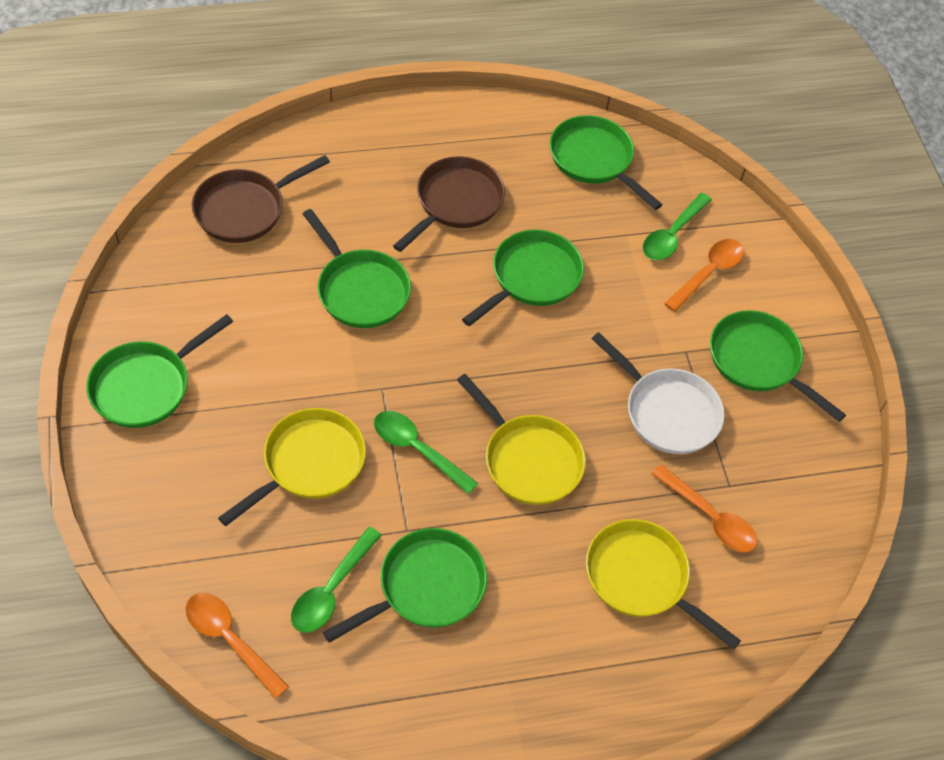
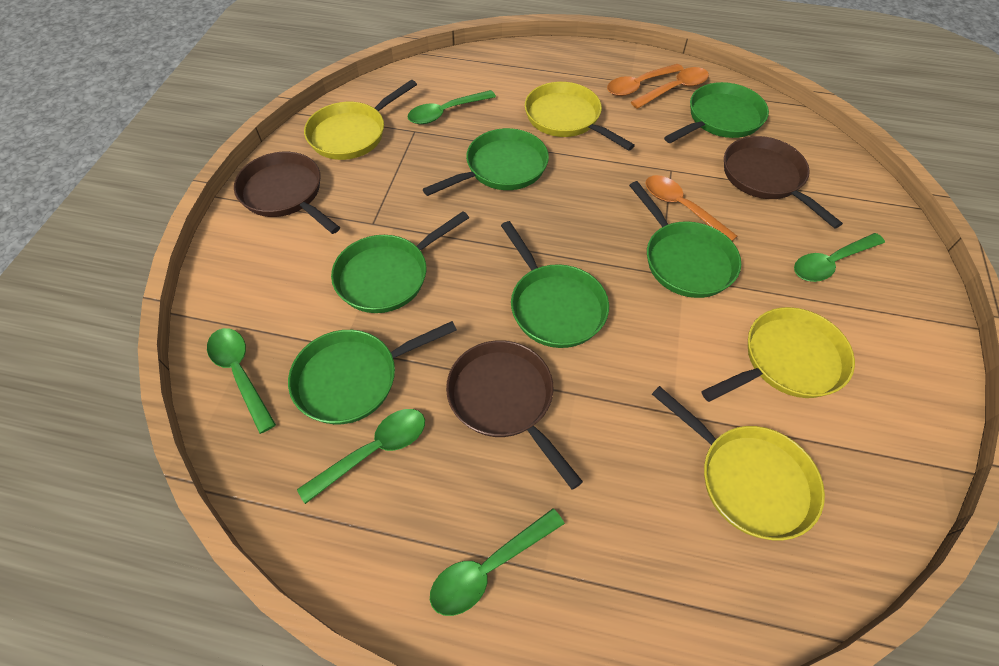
brown pan: [192,155,330,243] [393,156,505,252] = 2 -> [234,152,340,234] [446,340,583,490] [724,136,843,229] = 3
green spoon: [291,527,382,633] [374,411,478,494] [643,193,712,260] = 3 -> [207,328,276,434] [297,409,425,504] [407,90,496,124] [430,509,565,616] [794,233,885,282] = 5
white pan: [591,332,725,454] = 1 -> none = 0
yellow pan: [218,408,366,526] [457,374,586,505] [586,519,741,650] = 3 -> [304,80,417,160] [525,82,635,151] [652,386,825,540] [701,307,855,402] = 4

